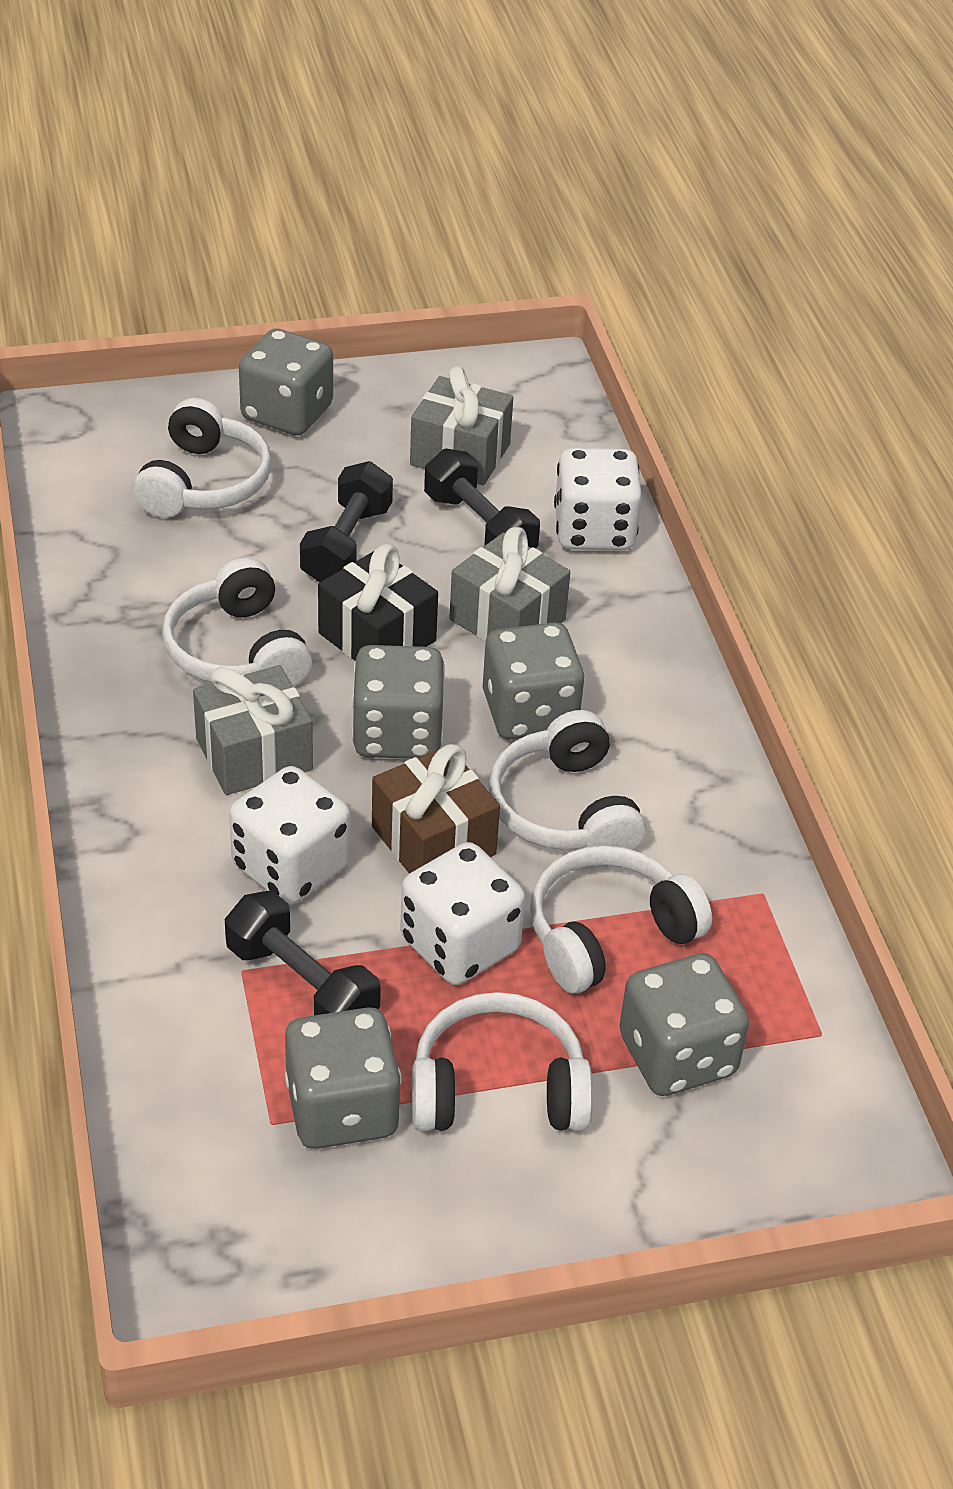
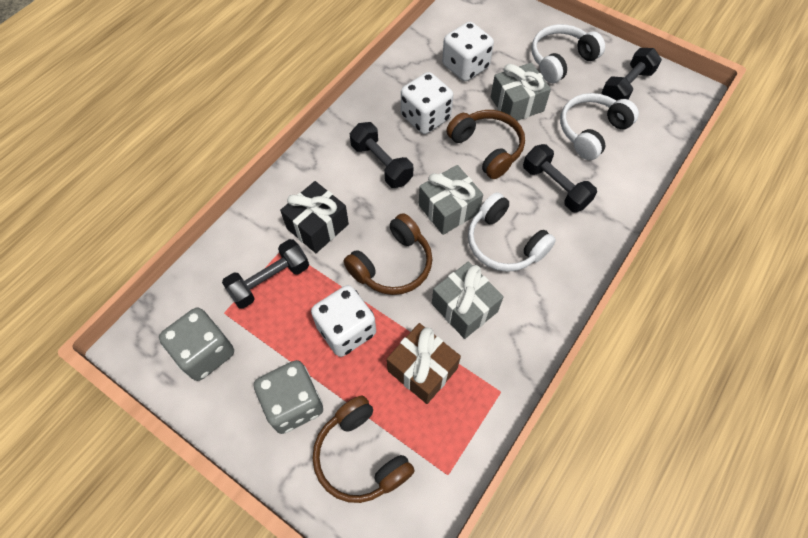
black dumbbell: [225,891,381,1015] [300,461,393,582] [424,448,540,548] = 3 -> [222,239,309,309] [350,122,413,188] [523,144,597,213] [602,48,662,101] = 4
brown headphones: none = 0 -> [313,396,415,503] [344,213,432,295] [446,110,525,179] = 3
grey dice: [239,329,333,435] [285,1007,402,1149] [352,645,445,759] [483,622,585,740] [619,953,749,1096] = 5 -> [159,307,234,381] [254,360,323,434] = 2
white headphones: [133,398,272,518] [162,558,312,687] [412,992,593,1131] [488,710,646,850] [530,846,712,994] = 5 -> [468,192,556,272] [531,24,605,83] [560,93,639,160] = 3

